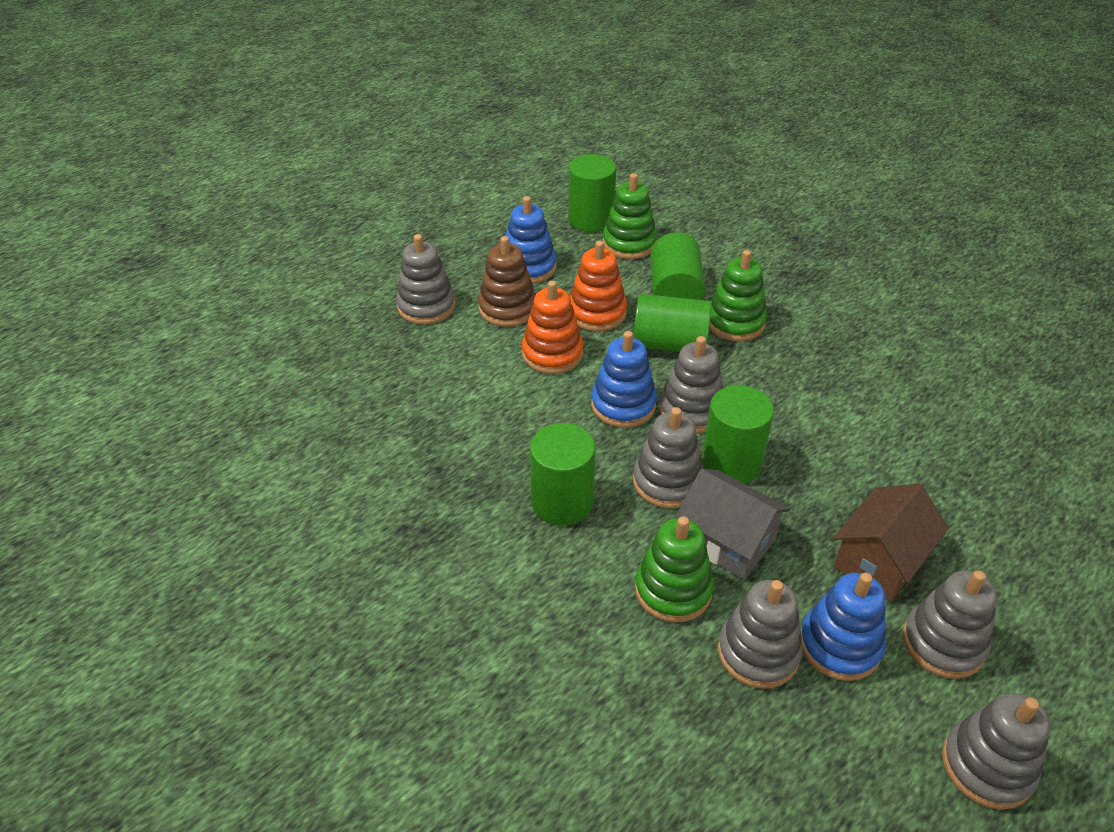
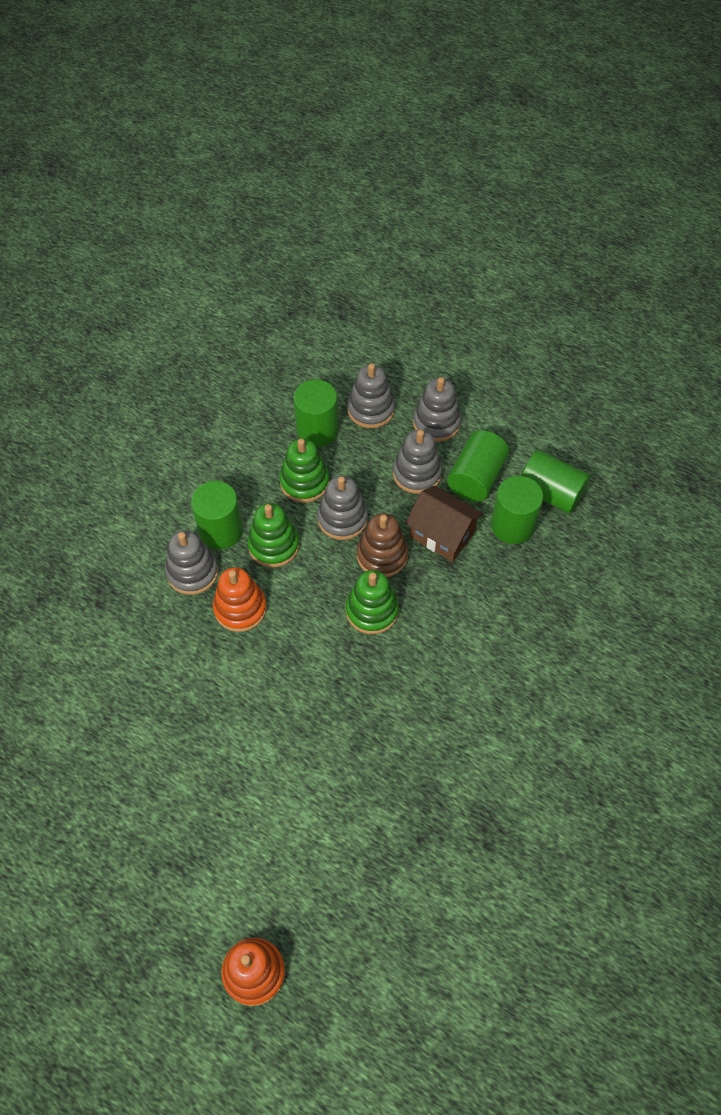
blue stacking toy: [506,196,556,284] [591,331,657,428] [801,573,885,681] = 3 -> none = 0
grey house: [676,469,790,580] = 1 -> none = 0
grey stacking toy: [396,234,456,325] [633,407,703,508] [659,336,723,433] [718,580,802,689] [903,570,997,679] [942,693,1051,810] = 6 -> [165,530,219,595] [317,476,368,540] [347,363,395,428] [393,430,442,494] [413,377,461,442] = 5

